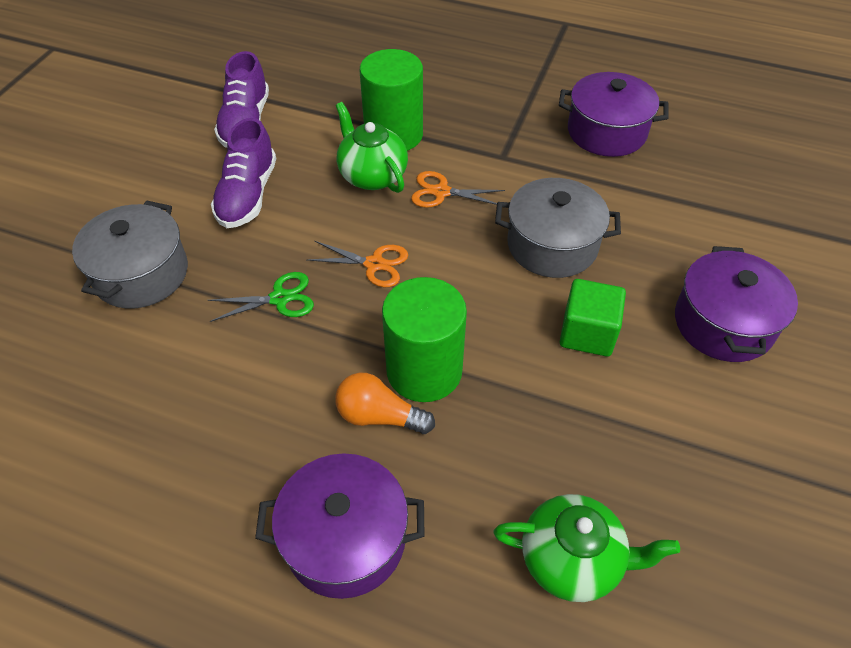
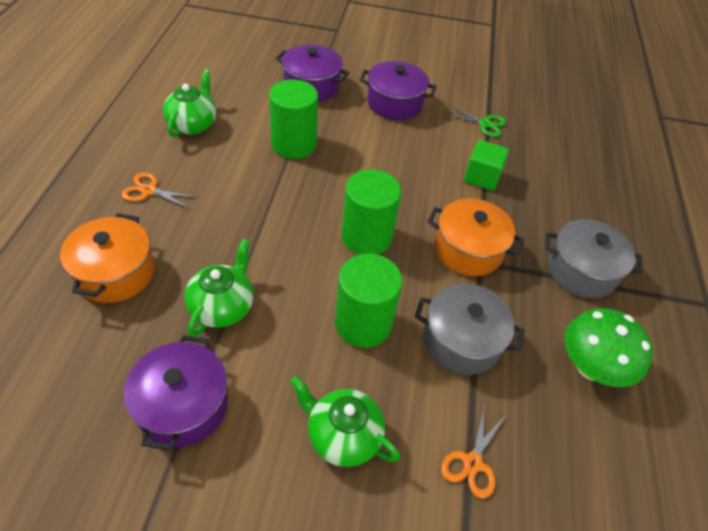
green cylinder: [359,49,423,151] [382,277,467,402] = 2 -> [269,80,318,159] [335,254,403,348] [341,169,401,255] = 3
green mushroom: none = 0 -> [564,308,653,387] = 1
green teapot: [336,102,408,193] [493,494,680,602] = 2 -> [163,69,216,137] [185,239,253,337] [290,376,400,467] = 3
orange light bulb: [335,373,435,434] = 1 -> none = 0
orange pot: none = 0 -> [60,213,155,303] [427,199,524,276] = 2
purple shoe: [211,118,277,228] [214,51,269,148] = 2 -> none = 0

